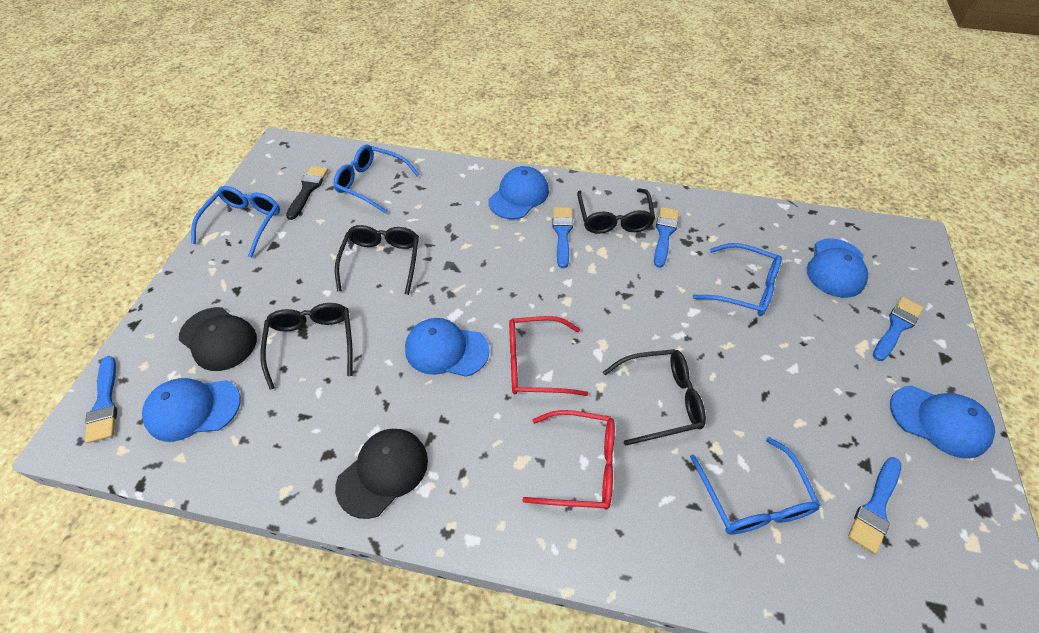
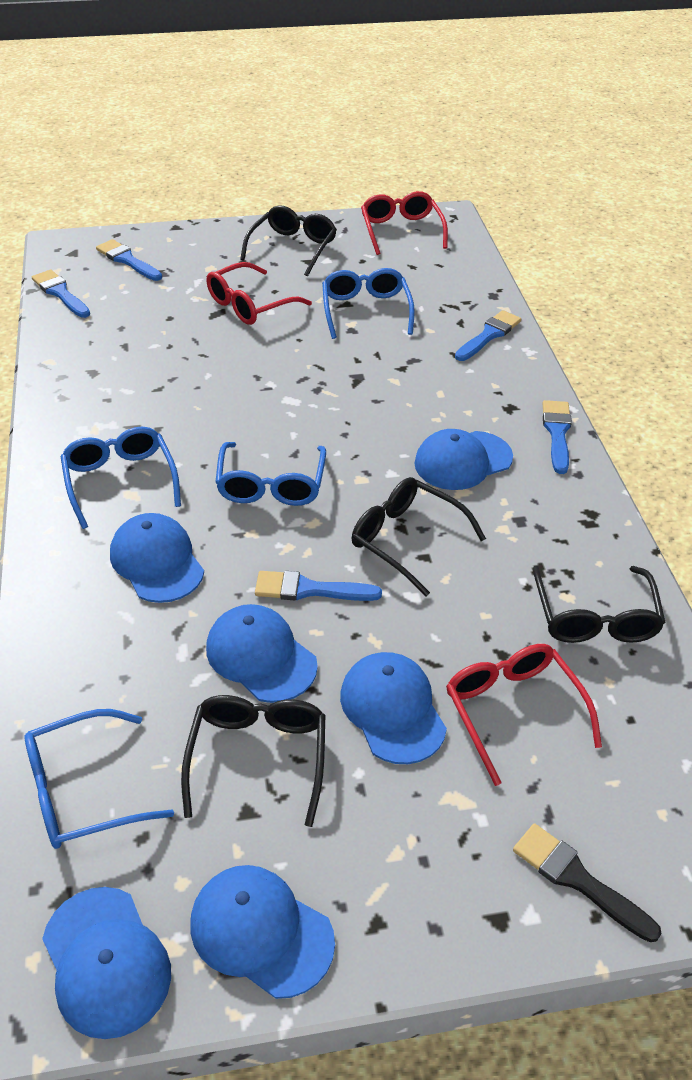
black cap: [179,307,257,371] [335,429,428,519] = 2 -> none = 0
blue cap: [142,378,241,442] [405,318,490,377] [488,166,549,219] [807,239,868,298] [890,386,995,459] = 5 -> [42,887,171,1039] [110,513,204,603] [190,865,335,999] [206,604,318,703] [340,652,447,764] [415,429,513,490] = 6
red glasses: [509,316,588,396] [522,410,615,510] = 2 -> [206,262,312,325] [361,191,448,255] [446,644,602,786] = 3

